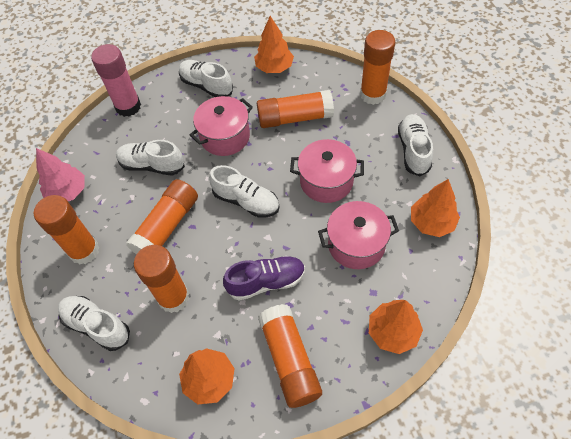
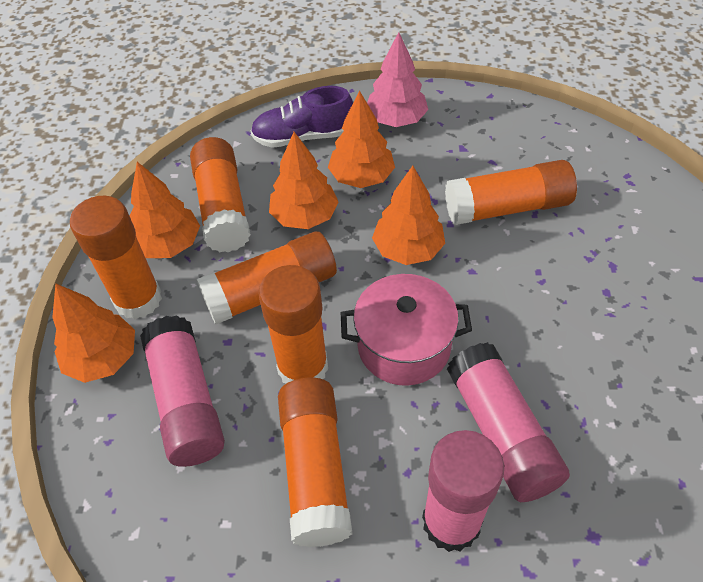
orange tree: [179,348,235,404] [254,16,294,73] [369,300,423,354] [411,179,460,237] = 4 -> [52,284,135,383] [130,162,200,258] [269,132,339,229] [328,90,395,188] [372,166,445,265] = 5
pink glue stick: [91,44,141,117] = 1 -> [140,315,225,467] [422,430,504,552] [447,342,570,502] = 3
pink pot: [190,96,253,156] [290,139,364,203] [318,201,399,269] = 3 -> [341,274,472,386] = 1
white shoe: [58,296,130,351] [116,140,185,176] [179,60,233,97] [209,165,279,218] [398,114,433,176] = 5 -> none = 0

